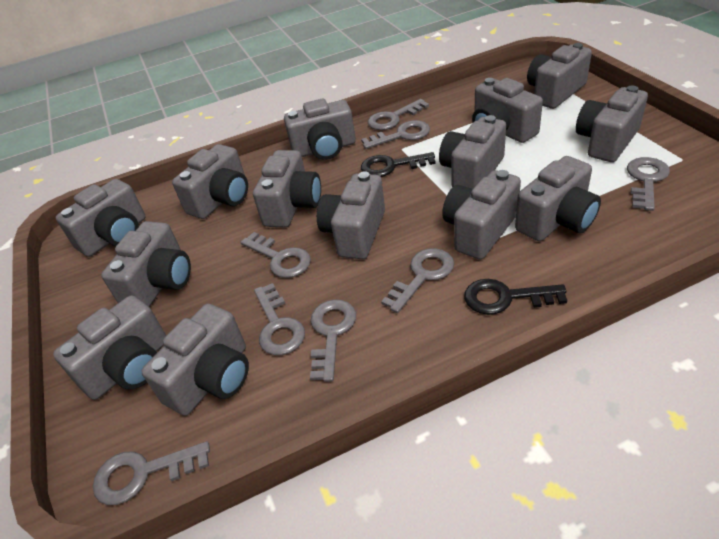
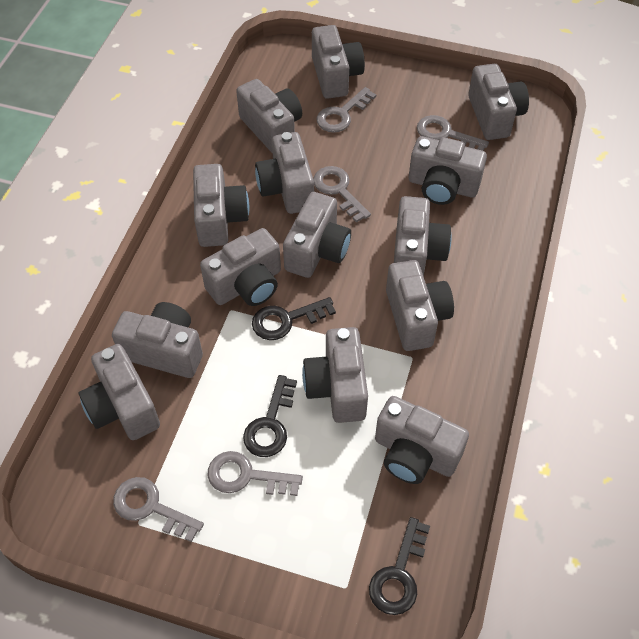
black key: [361,152,436,177] [464,279,567,315] = 2 -> [243,375,297,457] [252,297,336,340] [369,517,430,615] = 3
grey key: [93,441,210,505] [241,232,311,278] [254,283,305,355] [310,299,356,382] [361,120,430,149] [368,99,429,130] [381,248,454,313] [627,157,670,211] = 8 -> [113,477,204,542] [208,451,303,496] [313,166,371,223] [317,87,376,132] [417,115,489,151] = 5

